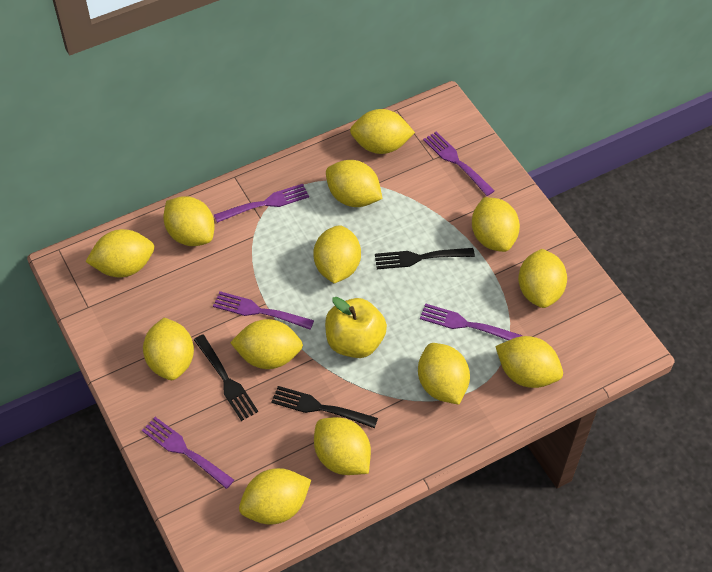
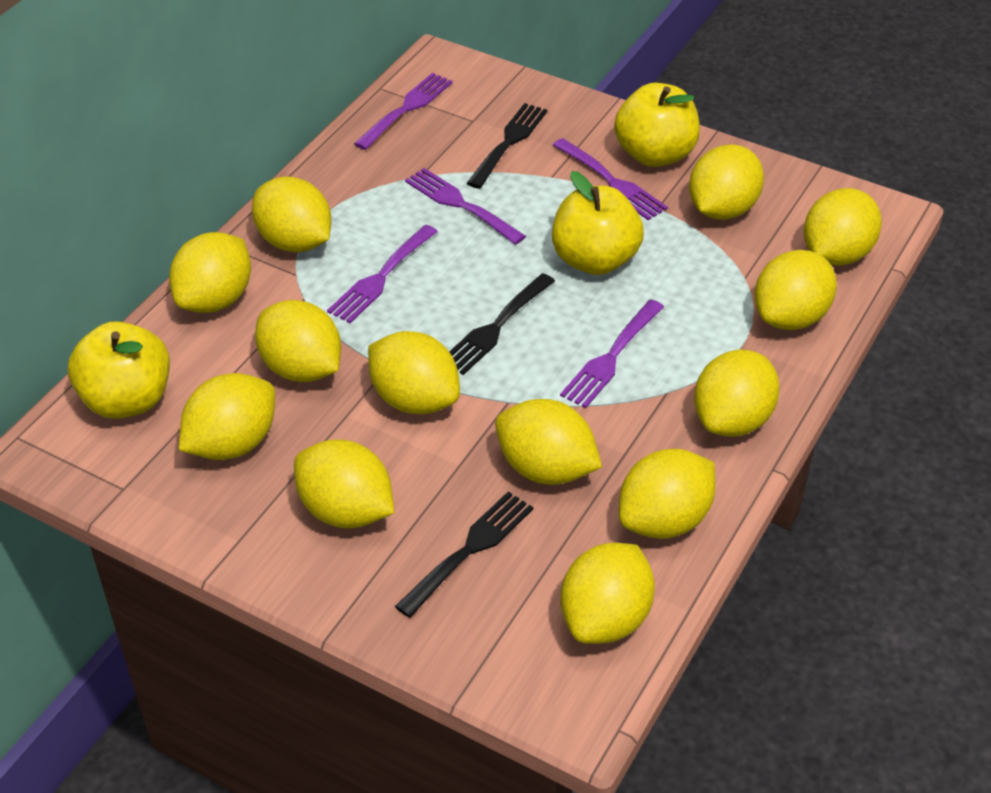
yellow apple: [325,297,387,358] = 1 -> [68,321,170,419] [552,171,644,275] [614,83,700,167] = 3

